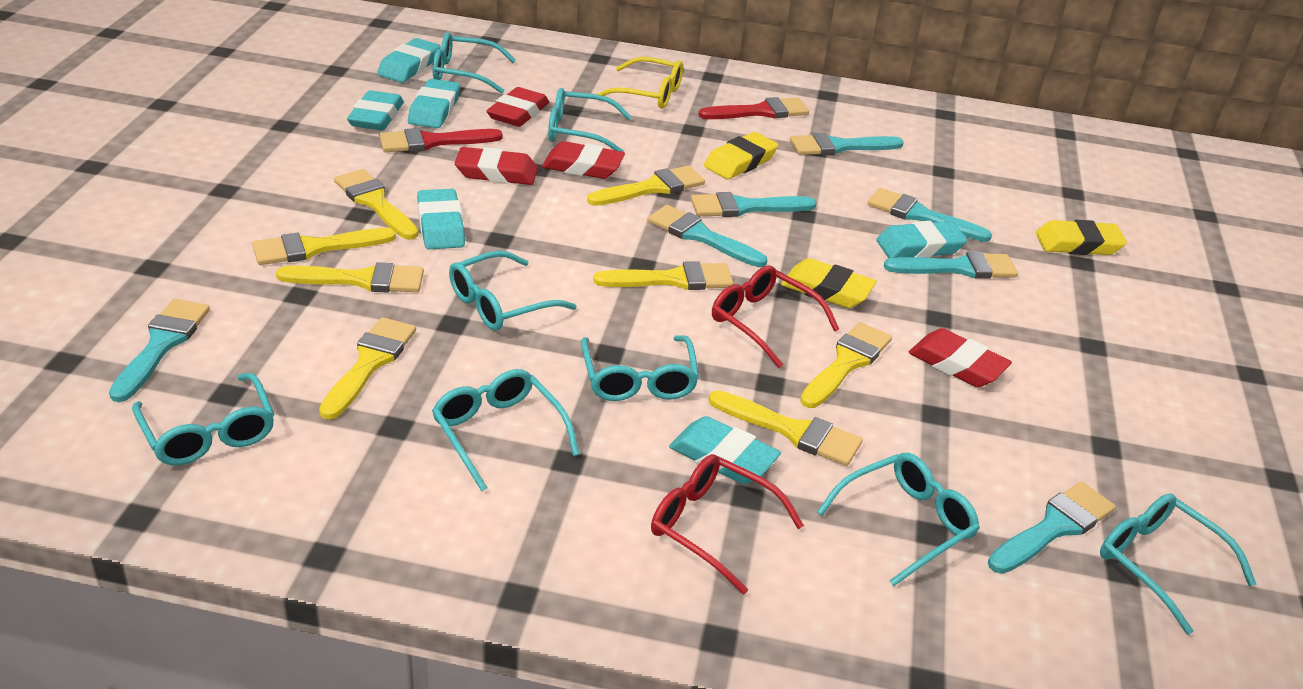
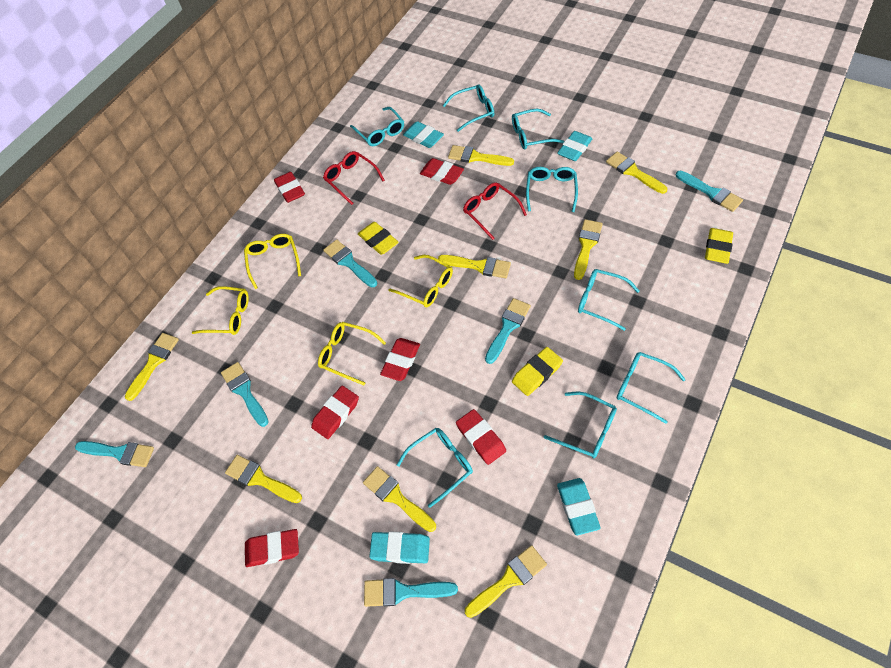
red brush: [379,128,503,152] [698,97,809,119] = 2 -> none = 0
red eraser: [455,147,538,185] [487,87,549,127] [542,141,625,179] [909,328,1012,387] = 4 -> [245,529,299,567] [274,172,305,203] [311,386,359,439] [380,338,420,381] [420,158,464,185] [456,409,506,465] = 6
turquoise brush: [109,299,210,402] [647,205,767,267] [691,192,816,217] [790,133,904,155] [867,188,992,242] [884,251,1018,279] [988,482,1116,574] = 7 -> [75,441,154,467] [221,362,269,427] [323,240,377,287] [364,578,458,607] [485,298,531,364] [676,171,743,212] = 6
turquoise eraser: [347,90,404,131] [377,38,441,83] [408,79,460,128] [417,189,465,250] [669,416,781,484] [876,221,967,258] = 6 -> [369,532,430,564] [403,121,444,148] [557,131,592,161] [557,478,600,535] = 4
yellow glasses: [597,57,683,109] = 1 -> [192,286,249,335] [244,234,301,289] [318,322,386,385] [388,255,453,307] = 4

